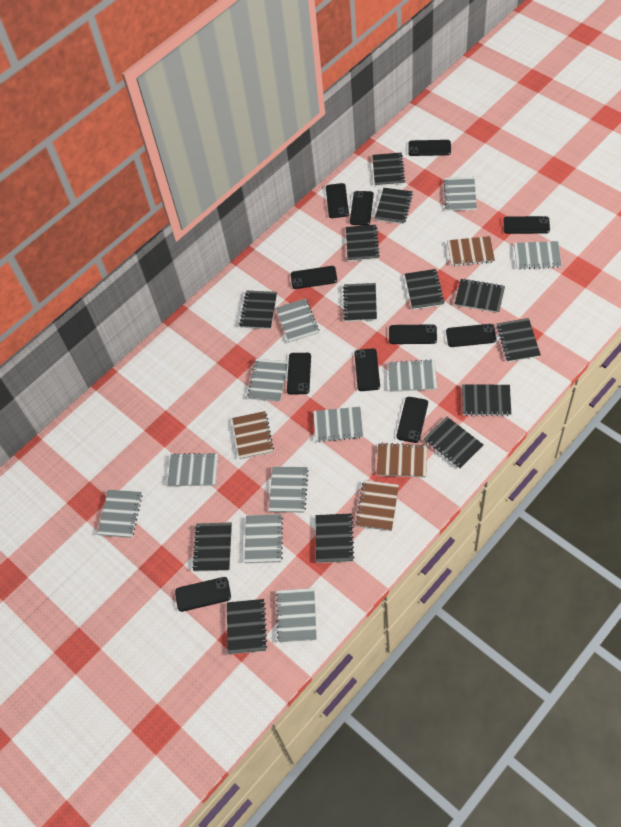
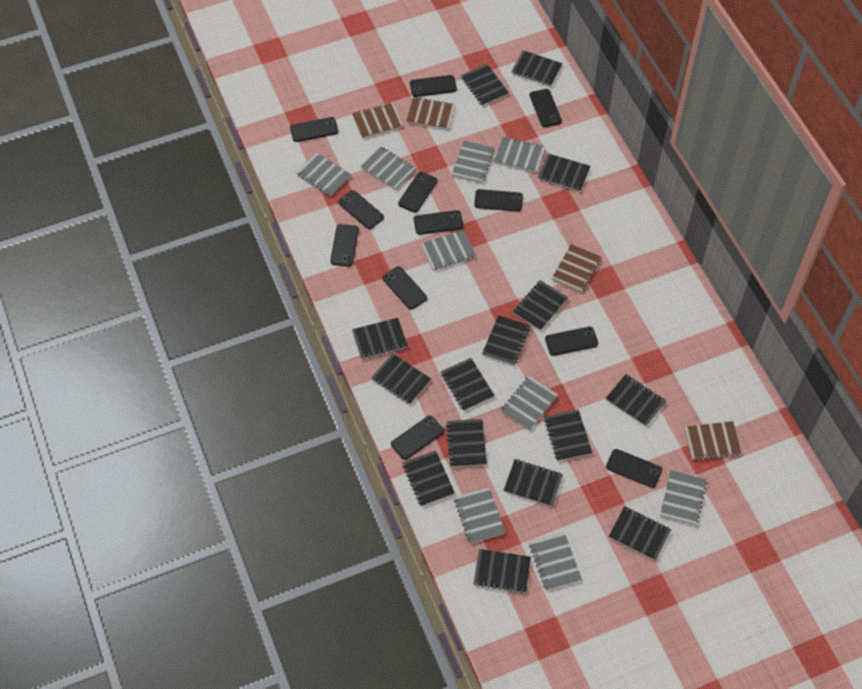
black notebook: [192,522,232,571] [227,599,268,654] [239,291,277,329] [315,513,354,563] [343,283,377,322] [346,225,380,261] [372,153,405,186] [375,188,413,224] [405,269,445,310] [424,416,483,469] [455,278,505,313] [462,385,511,416] [496,318,541,362] = 13 -> [352,318,408,359] [371,353,431,404] [402,450,455,507] [441,358,495,411] [446,419,487,467] [461,64,509,106] [474,549,531,593] [482,315,531,366] [504,459,563,507] [511,50,562,87] [513,280,568,331] [538,153,591,192] [544,409,592,461] [606,374,666,426] [609,506,671,561] = 15
black phone: [175,577,231,612] [287,353,311,394] [291,266,337,289] [326,183,349,218] [350,191,374,226] [354,348,380,391] [389,324,437,344] [397,397,428,443] [408,140,451,156] [446,324,496,347] [503,216,550,234] = 11 -> [290,117,338,142] [330,224,359,266] [338,190,384,229] [382,266,427,310] [391,416,444,460] [398,172,437,213] [410,75,457,97] [414,210,463,235] [474,189,523,211] [529,89,562,127] [545,327,598,356] [606,449,662,488] = 12
grey notebook: [97,490,142,538] [167,453,218,486] [244,514,283,563] [247,359,288,402] [269,467,309,513] [276,298,319,343] [276,588,317,642] [313,407,363,442] [388,359,437,392] [443,177,477,211] [514,241,562,269] = 11 -> [296,153,351,196] [361,147,415,190] [421,230,476,271] [452,141,494,183] [454,487,505,544] [494,137,545,173] [501,376,558,431] [529,532,582,590] [660,470,707,526] = 9

